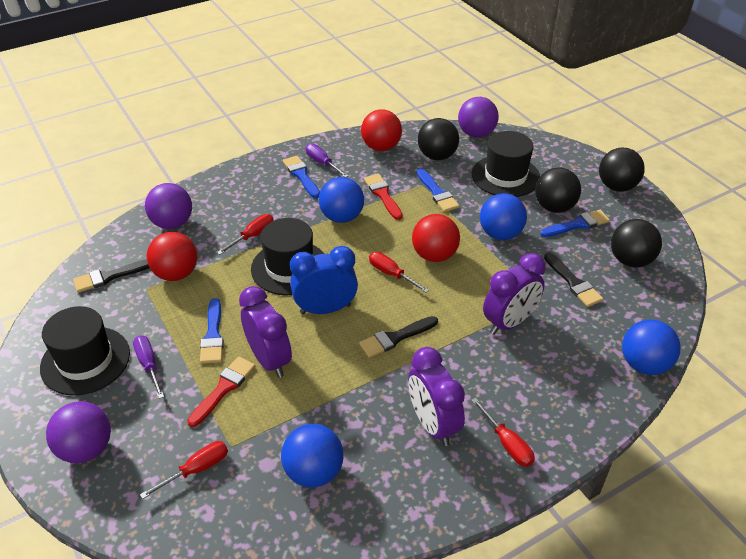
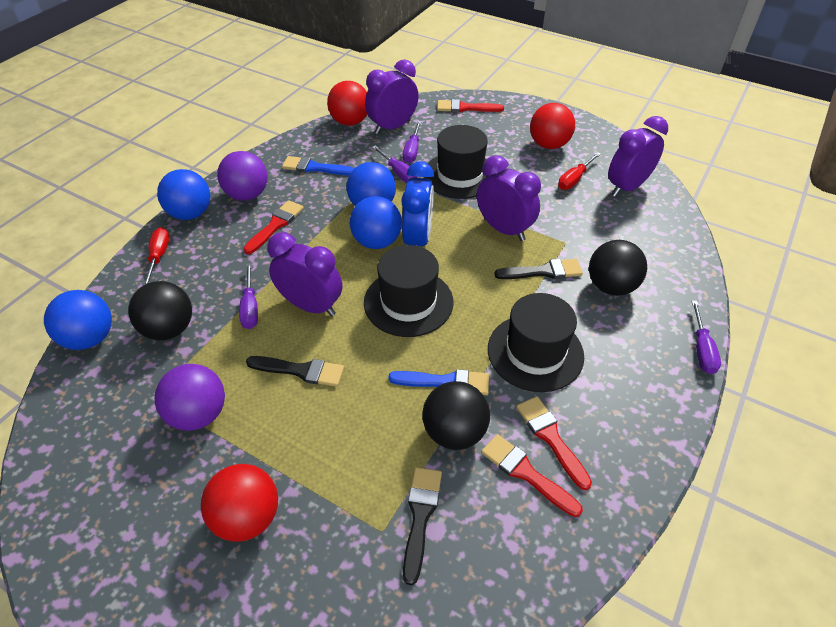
black ball: [418,118,459,160] [535,168,581,213] [599,148,645,191] [611,219,662,268] = 4 -> [128,281,192,341] [422,381,490,450] [589,240,647,296] = 3
blue brush: [200,298,224,364] [283,156,320,198] [417,168,460,212] [540,210,610,237] = 4 -> [282,156,355,175] [388,369,489,395] = 2
purple ball: [46,401,111,463] [145,183,192,229] [458,97,499,138] = 3 -> [155,364,225,431] [217,151,268,201] = 2
purple clock: [239,286,292,378] [408,347,465,446] [483,253,546,335] = 3 -> [267,232,342,316] [365,60,419,134] [477,155,541,241] [608,116,668,197] = 4
purple screwdriver: [133,335,164,399] [306,144,348,177] = 2 -> [239,263,258,329] [372,145,418,183] [403,121,421,163] [692,301,721,374] = 4
red brush: [187,357,255,427] [364,174,403,220] = 2 -> [243,200,304,254] [437,99,504,112] [481,434,583,517] [516,396,592,490] = 4
red screwdriver: [140,441,228,499] [217,214,274,255] [369,252,429,293] [471,398,535,467] = 4 -> [143,227,170,286] [558,152,601,190] = 2

